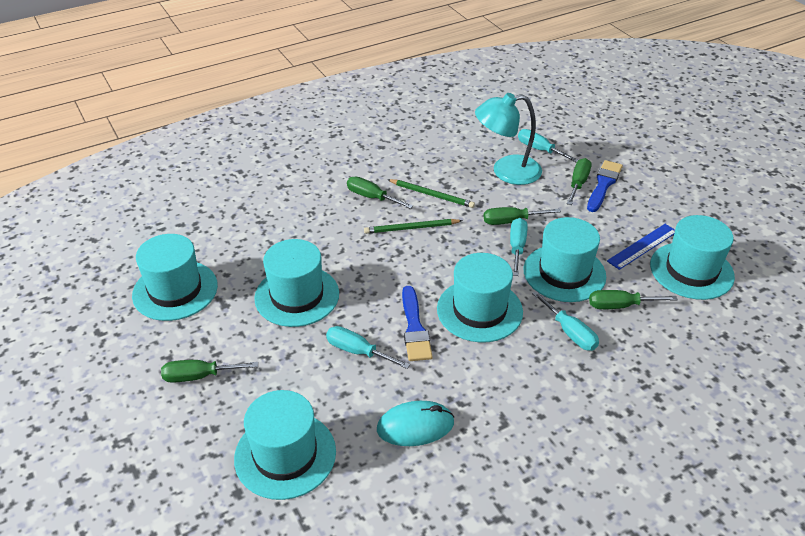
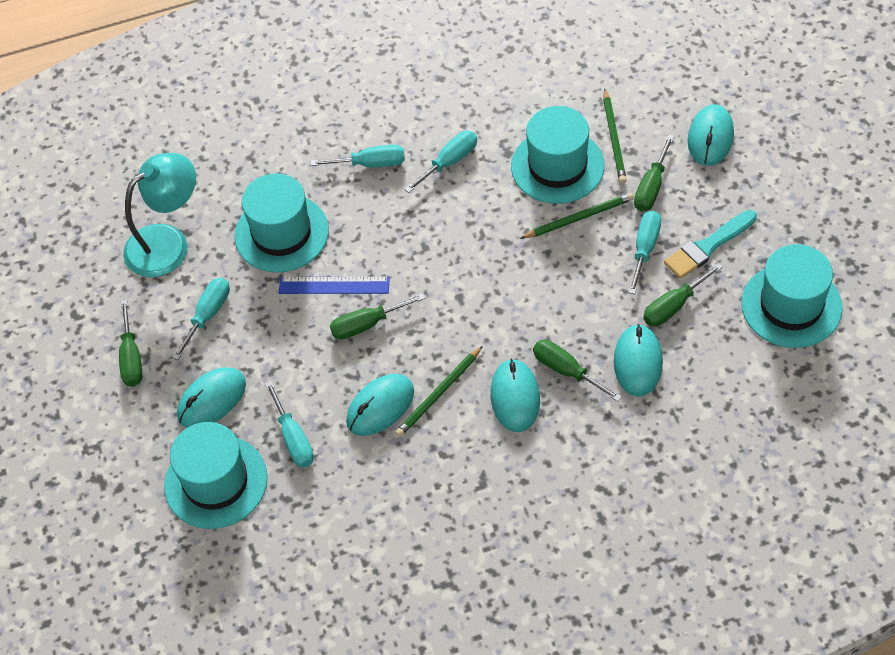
blue brush: [402,286,433,361] [587,160,623,212] = 2 -> none = 0
green pencil: [364,219,463,234] [387,179,475,208] = 2 -> [395,346,483,437] [520,193,634,239] [603,89,627,184] = 3
turquoise brush: none = 0 -> [664,210,757,279] = 1
turquoise hat: [132,234,218,321] [234,390,336,500] [254,239,339,327] [437,253,523,342] [524,217,606,302] [650,215,735,300] = 6 -> [164,422,267,529] [234,173,329,273] [511,106,605,204] [741,244,843,348] = 4
turquoise mouse: [377,401,454,446] = 1 -> [177,367,246,428] [346,374,414,436] [491,358,540,432] [614,324,663,397] [688,105,734,166] = 5
turquoise screwdriver: [326,326,410,369] [510,218,528,276] [518,129,578,163] [532,291,599,351] = 4 -> [172,278,230,360] [265,381,314,468] [311,145,405,167] [404,131,477,193] [628,211,661,294] = 5

